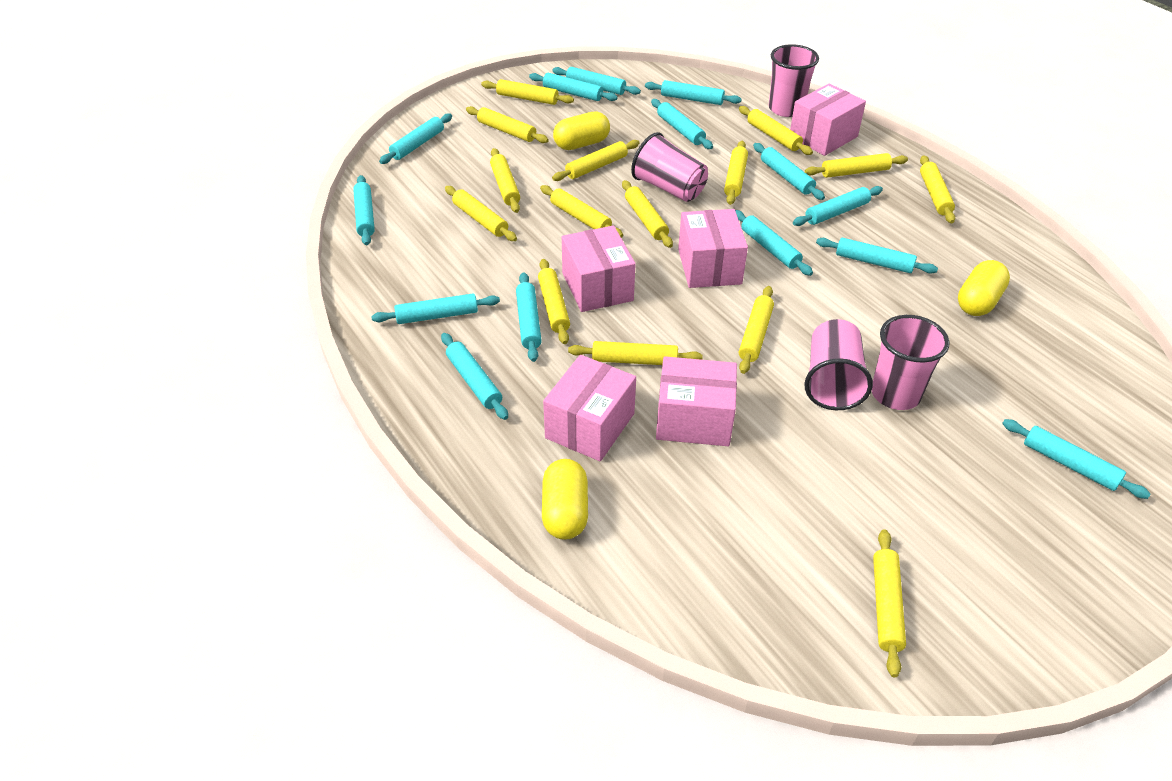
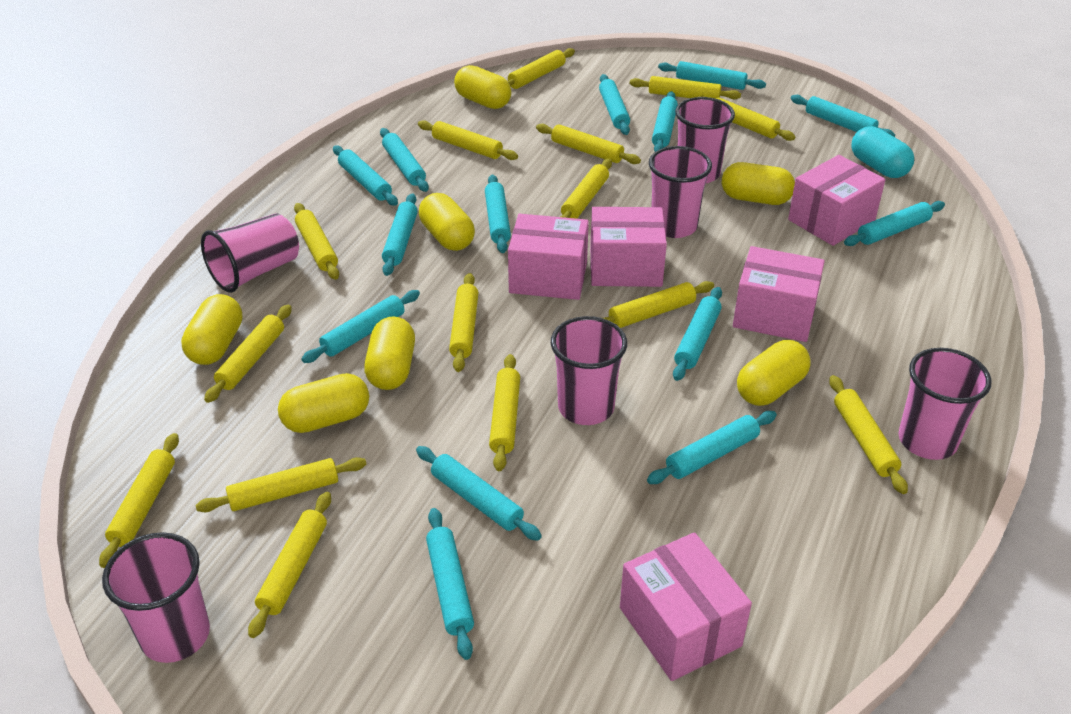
pink cup: [631,132,708,202] [769,44,819,117] [804,319,873,410] [872,315,950,410] = 4 -> [102,532,210,663] [201,213,299,293] [551,316,627,425] [649,146,712,238] [675,97,735,183] [898,348,991,460] = 6
turquoise capsule: none = 0 -> [852,126,914,178] = 1
yellow capsule: [542,459,588,540] [553,111,610,150] [958,260,1010,316] = 3 -> [181,294,242,365] [278,373,369,433] [364,317,415,390] [419,193,475,251] [454,65,511,109] [722,162,795,205] [737,340,811,406] = 7

